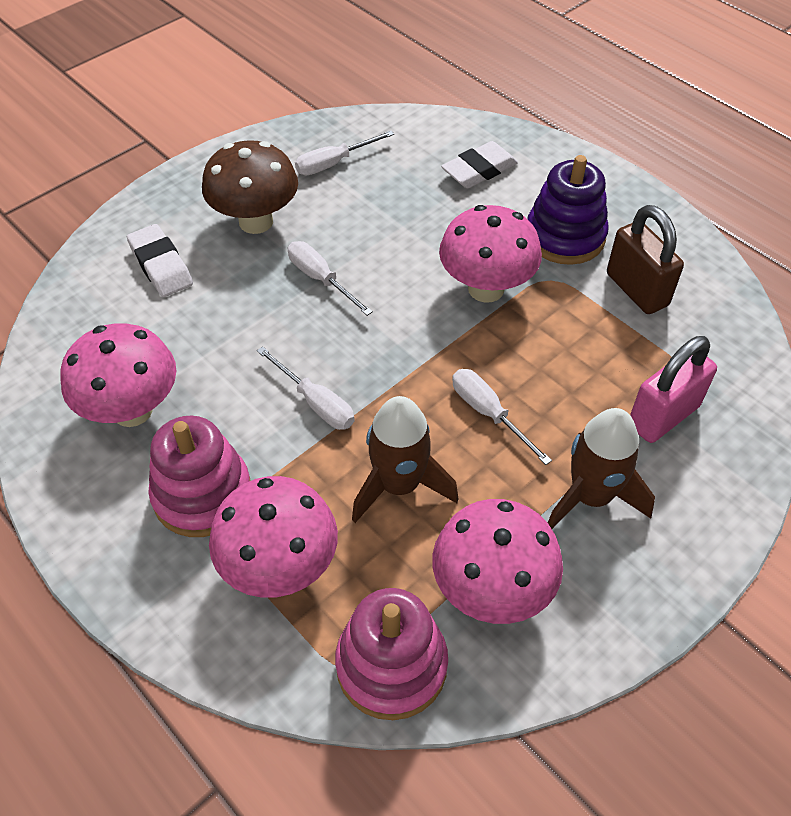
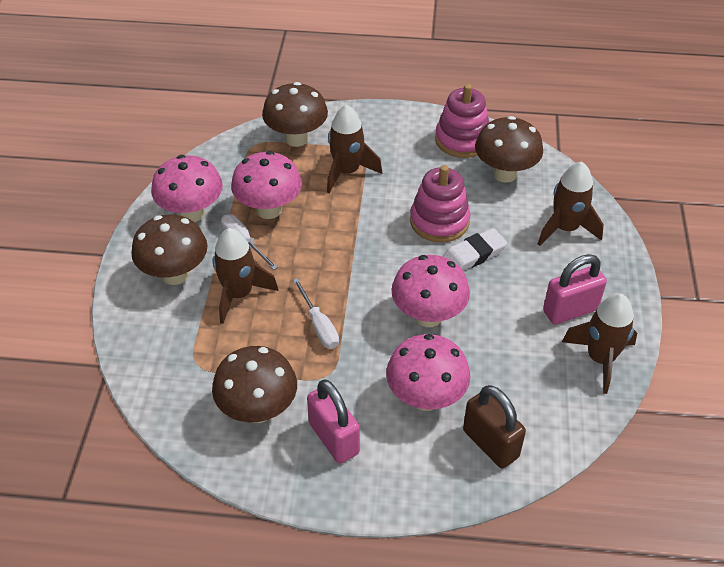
brown mushroom: [202,140,298,234] = 1 -> [131,214,207,285] [212,346,297,423] [262,82,328,147] [475,116,543,183] = 4
brown rocket: [352,396,458,523] [548,408,655,529] = 2 -> [213,228,279,324] [327,105,382,193] [538,161,604,246] [562,293,637,394] = 4
pink padlock: [630,336,717,443] = 1 -> [307,379,360,464] [543,254,607,324] = 2
purple stacking toy: [527,155,609,265] = 1 -> none = 0
white eraser: [127,224,193,297] [441,141,518,188] = 2 -> [442,228,507,271] = 1
white screwdriver: [257,346,355,430] [288,241,373,316] [295,131,394,175] [452,369,552,465] = 4 -> [221,214,278,270] [293,278,339,349] = 2

